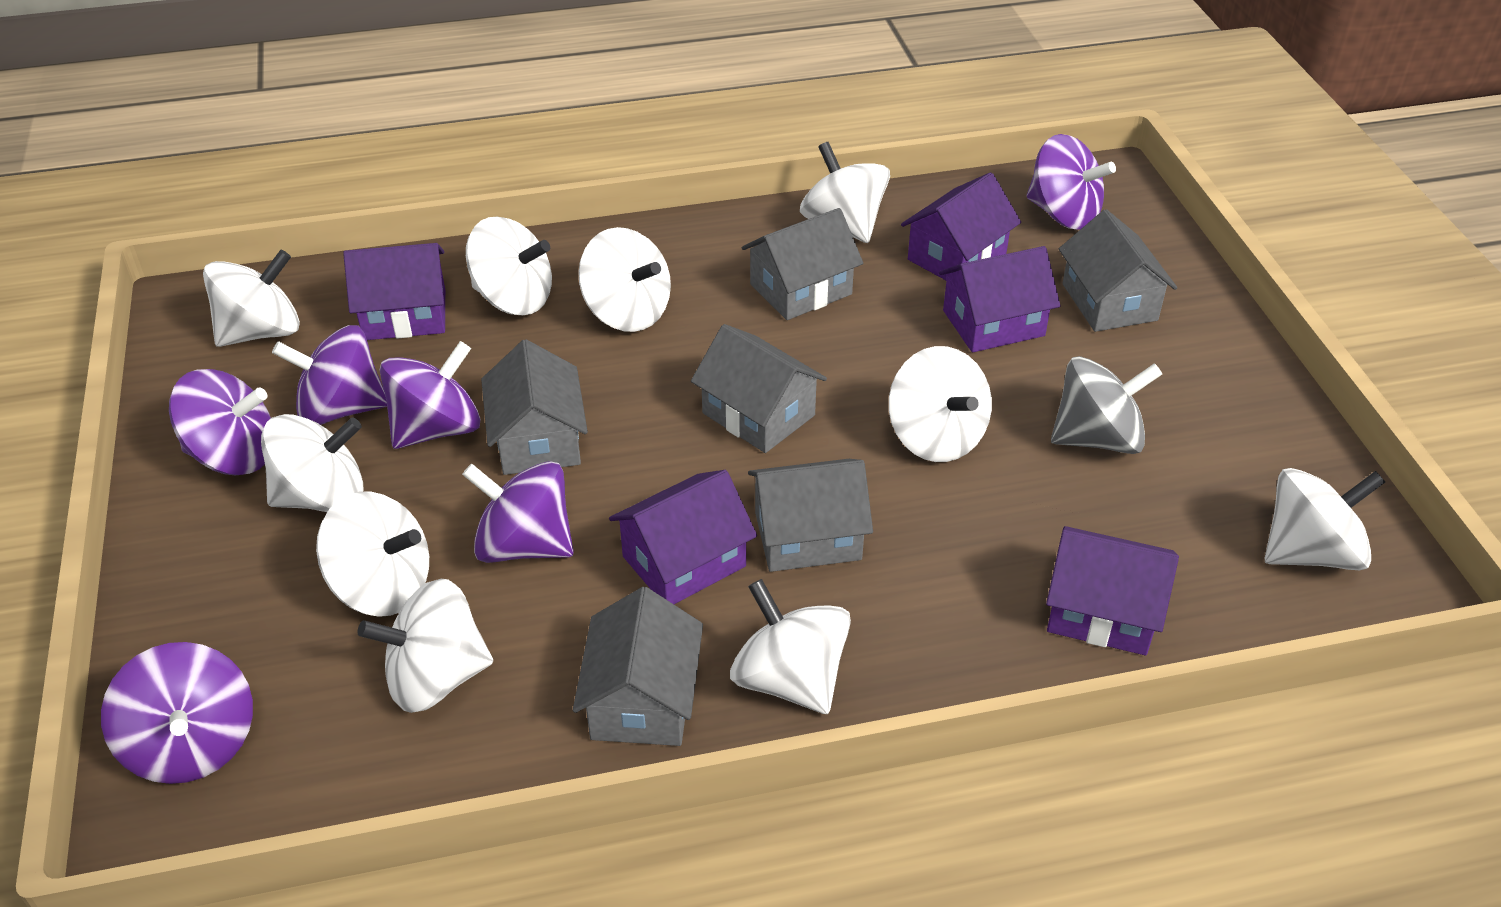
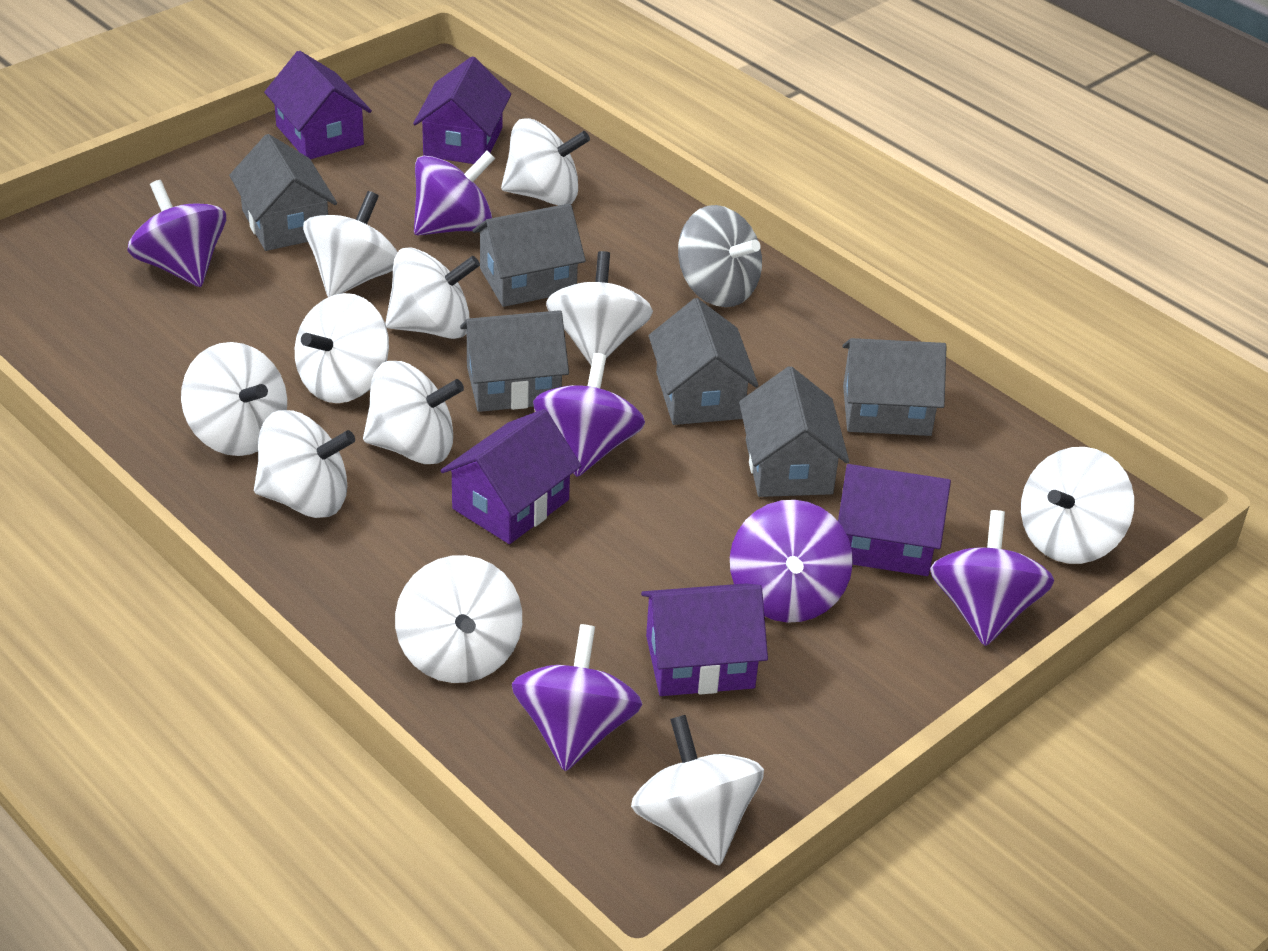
white spinning top: [203,250,300,347] [261,414,364,512] [316,492,429,617] [358,579,493,713] [466,217,552,315] [578,227,671,332] [730,579,851,714] [800,142,890,243] [889,346,992,462] [1265,468,1385,570] = 10 -> [181,342,287,456] [254,410,355,518] [295,293,389,403] [303,191,398,297] [363,361,464,464] [385,248,480,339] [395,555,522,683] [501,118,590,205] [546,251,653,365] [631,715,764,866] [1021,447,1134,564] = 11

